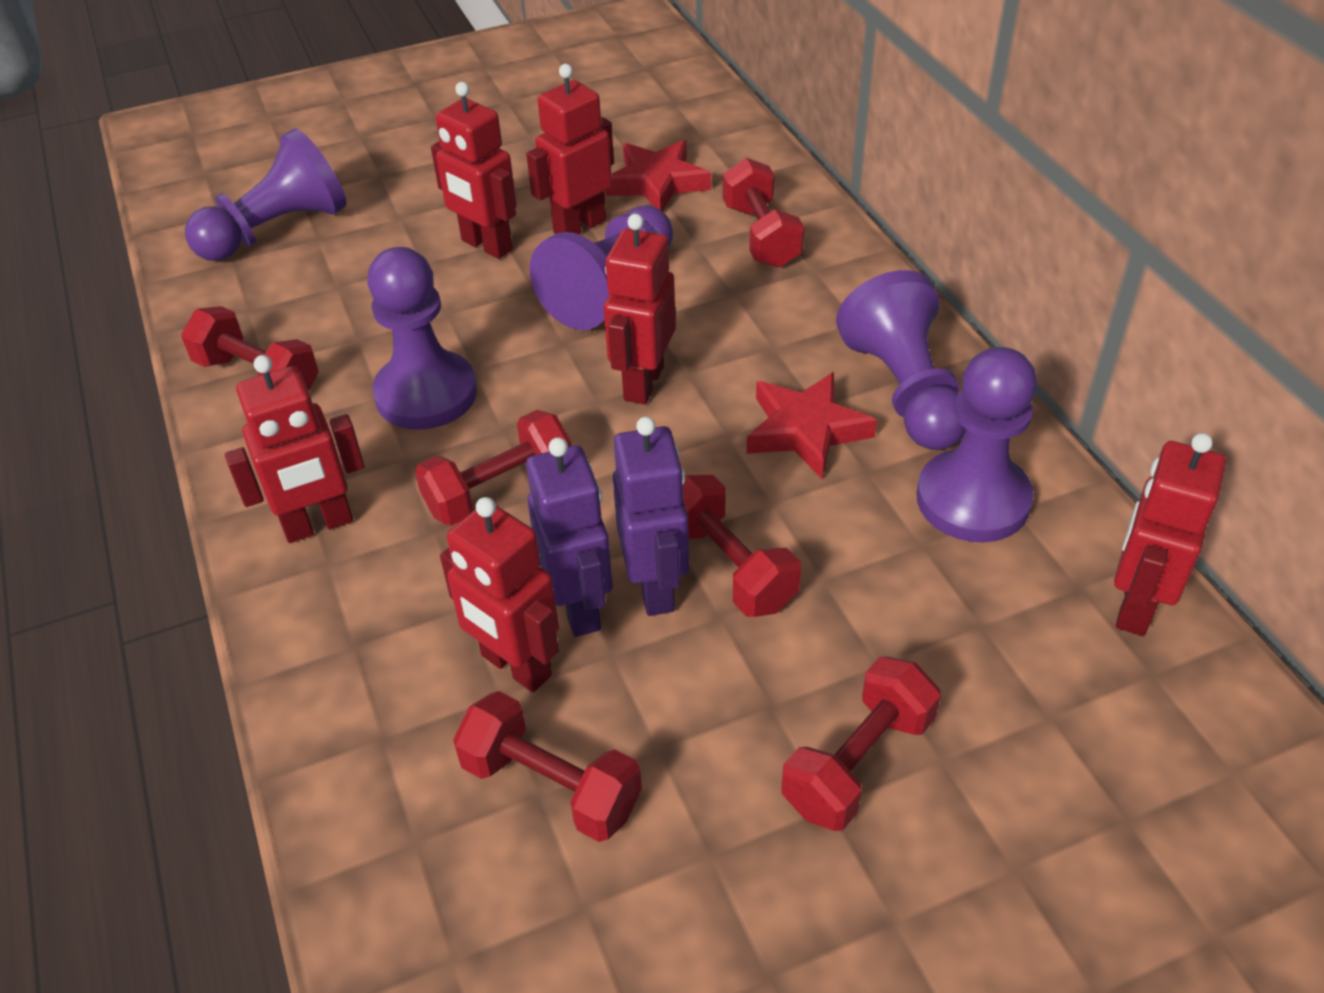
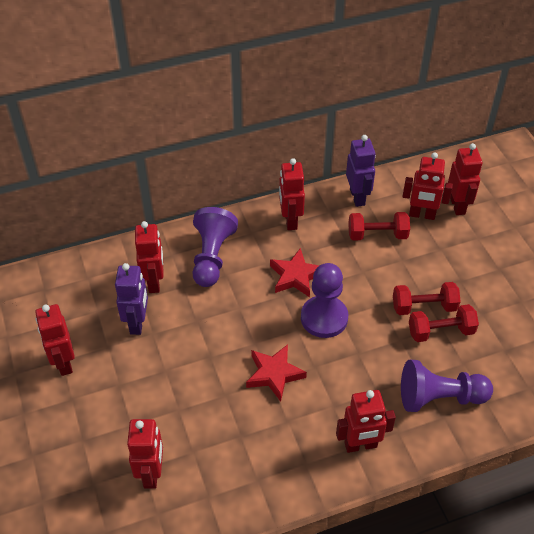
purple pawn: [185,129,346,261] [367,247,477,430] [530,205,673,330] [836,270,966,450] [917,347,1037,542] = 5 -> [192,207,238,287] [301,263,348,338] [401,360,493,412] = 3
red dumbbell: [181,306,319,391] [415,410,571,526] [453,691,642,842] [683,475,801,617] [723,158,804,268] [782,657,941,831] = 6 -> [348,212,410,241] [393,282,461,315] [409,304,479,342] = 3
red robot: [225,355,364,543] [431,82,517,259] [440,497,559,692] [526,64,614,234] [604,214,676,405] [1114,433,1226,636] = 6 -> [35,304,75,376] [127,419,163,489] [135,221,163,293] [279,158,305,230] [336,390,396,453] [403,152,453,220] [448,143,482,215] = 7

